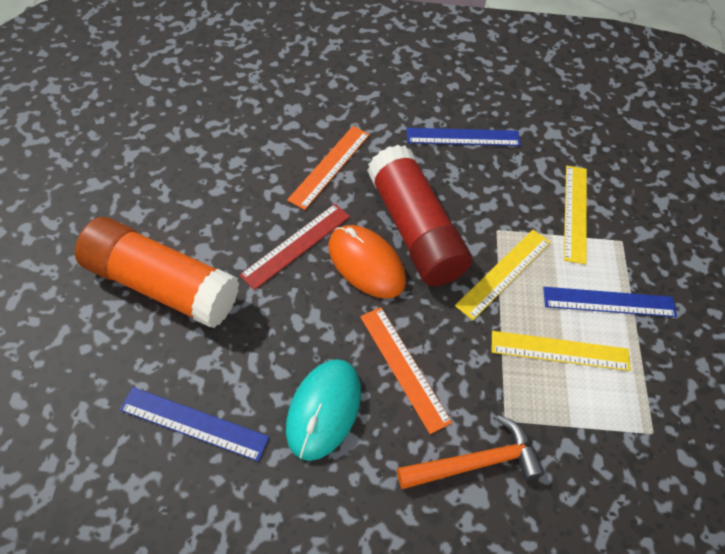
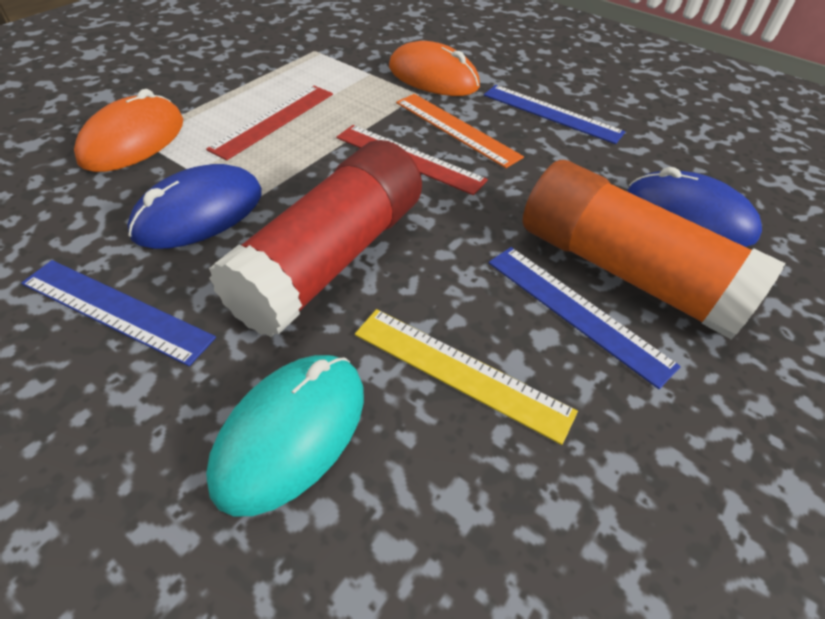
blue mouse: none = 0 -> [128,164,262,249] [627,167,762,247] = 2
orange hammer: [397,415,544,489] = 1 -> none = 0
orange mouse: [328,225,406,298] = 1 -> [74,89,183,172] [389,41,480,96] = 2
orange ruler: [287,126,370,210] [360,307,452,434] = 2 -> [396,94,524,168] = 1
red ruler: [239,204,350,290] = 1 -> [206,86,333,160] [336,125,488,195] = 2
yellow ruler: [455,230,551,320] [491,331,631,371] [564,166,587,265] = 3 -> [355,309,578,445] = 1

